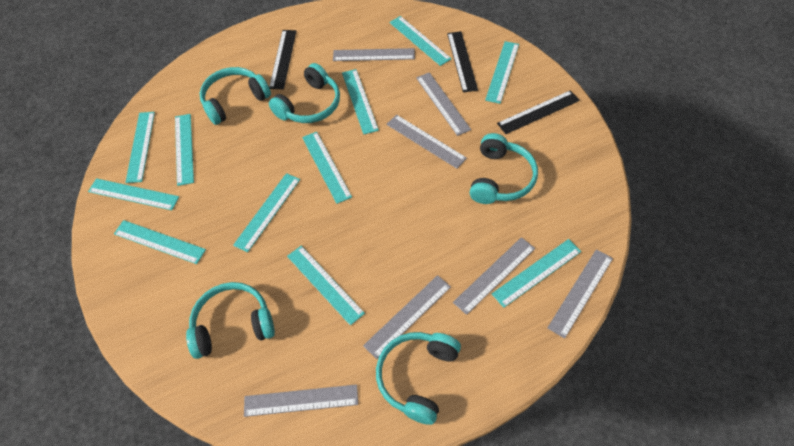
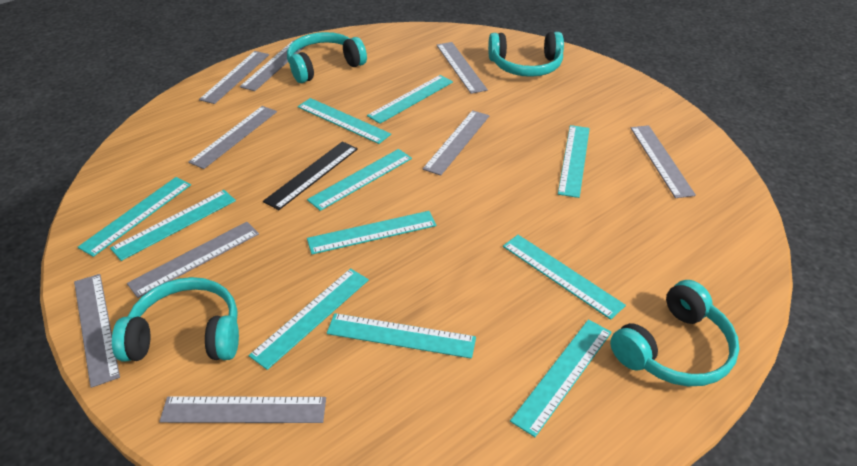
black ruler: [269,30,296,89] [447,31,478,93] [497,90,580,134] = 3 -> [263,141,358,210] = 1
grey ruler: [244,384,358,417] [333,48,415,61] [363,275,451,359] [386,115,467,169] [416,72,471,136] [453,237,535,315] [547,249,613,339] = 7 -> [74,274,120,388] [127,222,259,298] [159,396,326,423] [188,106,277,169] [199,51,269,104] [240,41,306,91] [423,110,489,176] [437,42,488,94] [631,125,696,198] = 9
turquoise headphones: [186,282,275,359] [200,67,271,125] [269,63,340,123] [376,332,461,425] [470,133,538,204] = 5 -> [112,277,239,361] [287,32,367,83] [488,32,564,77] [610,280,739,386] = 4

